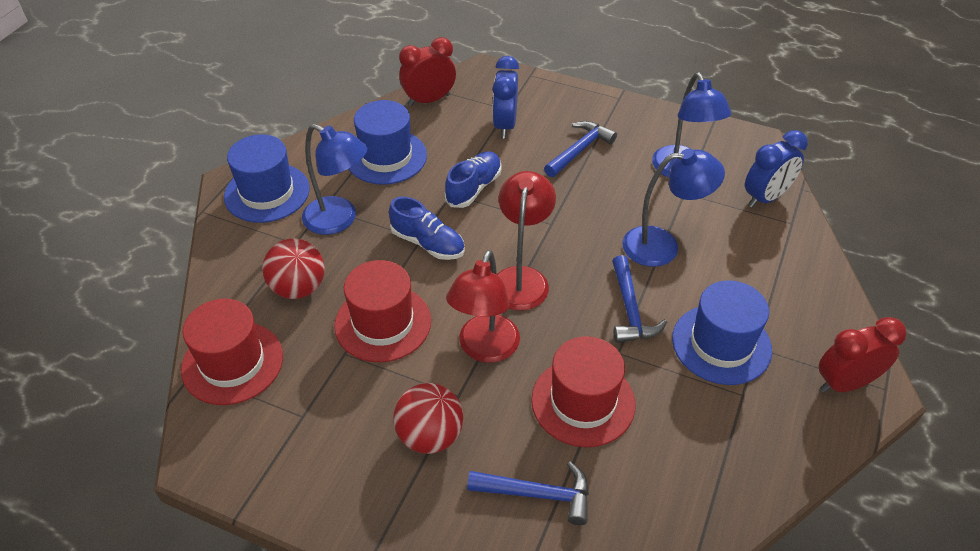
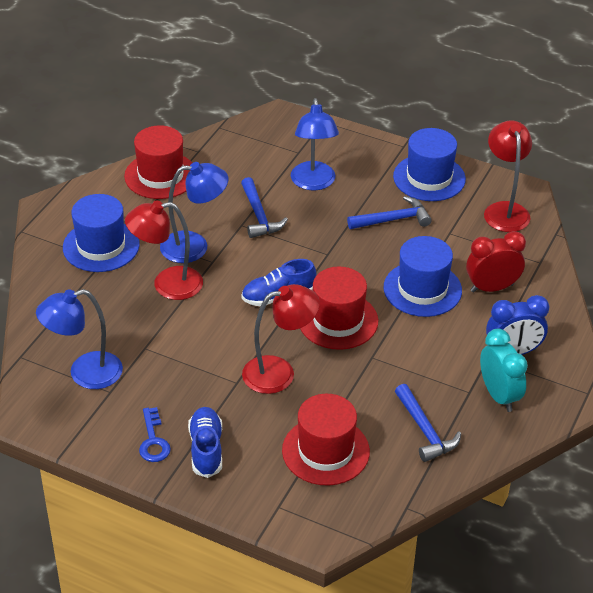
blue clock: [492,56,519,138] [745,130,808,208] = 2 -> [486,295,549,355] = 1
blue key: none = 0 -> [139,407,171,462] = 1
red ball: [262,238,325,299] [394,383,463,454] = 2 -> none = 0
red clock: [399,37,456,106] [819,317,907,393] = 2 -> [466,231,526,293] = 1
red lamp: [446,250,520,363] [497,171,556,310] = 2 -> [125,201,203,300] [242,284,320,394] [484,120,532,232] = 3
turquoise clock: none = 0 -> [480,329,528,412] = 1

